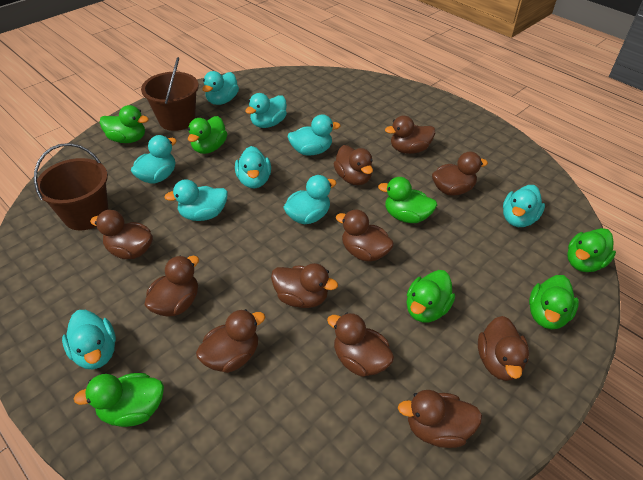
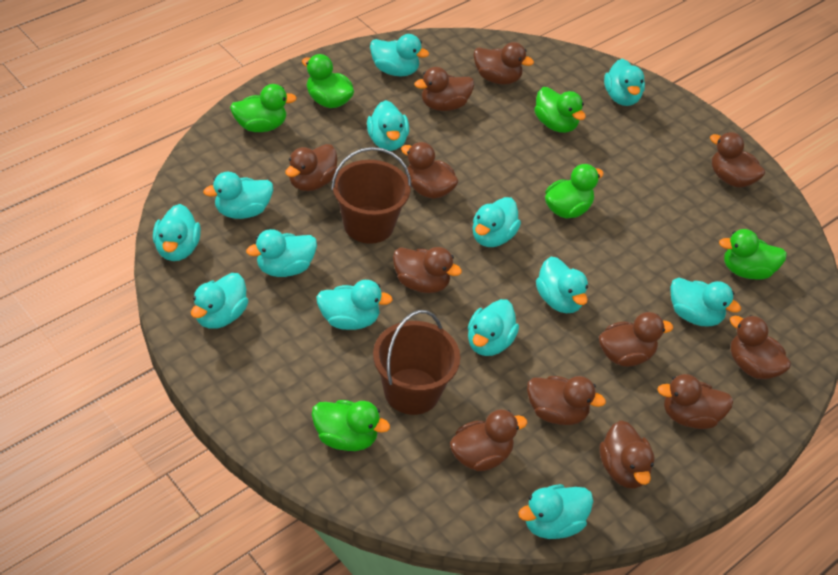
brown duck: [90,210,153,259] [144,256,199,317] [196,309,265,373] [271,263,338,308] [327,313,394,377] [334,145,373,185] [336,210,394,262] [385,116,435,154] [398,390,482,448] [432,152,488,196] [478,316,529,381] = 11 -> [285,144,337,191] [393,247,462,293] [401,142,459,199] [414,67,474,111] [450,409,527,471] [474,42,534,85] [527,376,606,425] [599,312,673,367] [600,420,655,489] [657,374,733,429] [710,132,765,188] [730,315,791,379] = 12
green duck: [74,373,164,427] [100,105,149,143] [188,116,227,154] [378,177,437,223] [407,270,455,322] [529,275,579,329] [567,228,616,272] = 7 -> [230,84,297,132] [302,54,354,108] [312,400,390,451] [534,87,586,133] [545,164,604,219] [719,229,787,280] = 6
turquoise duck: [62,310,116,369] [131,135,177,184] [164,179,228,221] [202,71,239,105] [235,146,271,188] [245,93,287,128] [283,175,336,224] [287,114,341,156] [503,185,545,227] = 9 -> [153,204,201,261] [191,273,248,329] [203,172,273,219] [246,229,317,277] [316,280,393,330] [367,100,409,151] [370,34,429,76] [468,299,519,356] [473,197,521,247] [518,484,593,539] [536,257,588,313] [604,59,645,106] [671,278,741,326] = 13

